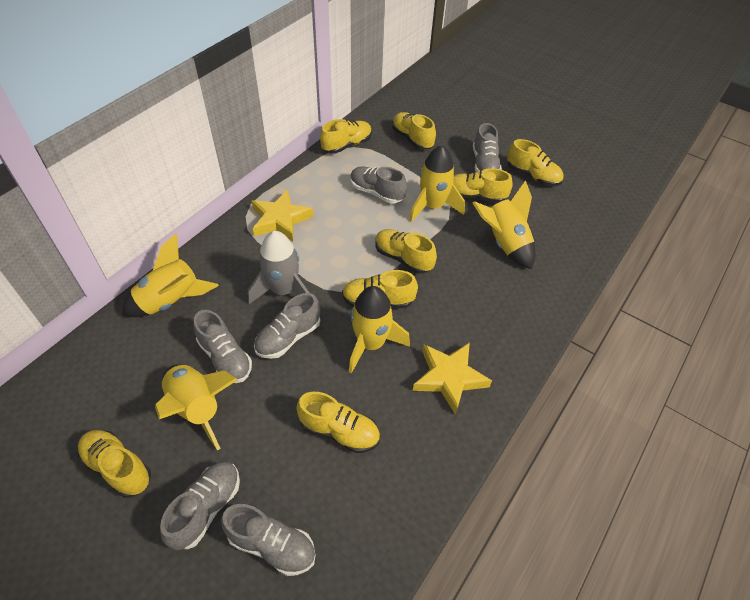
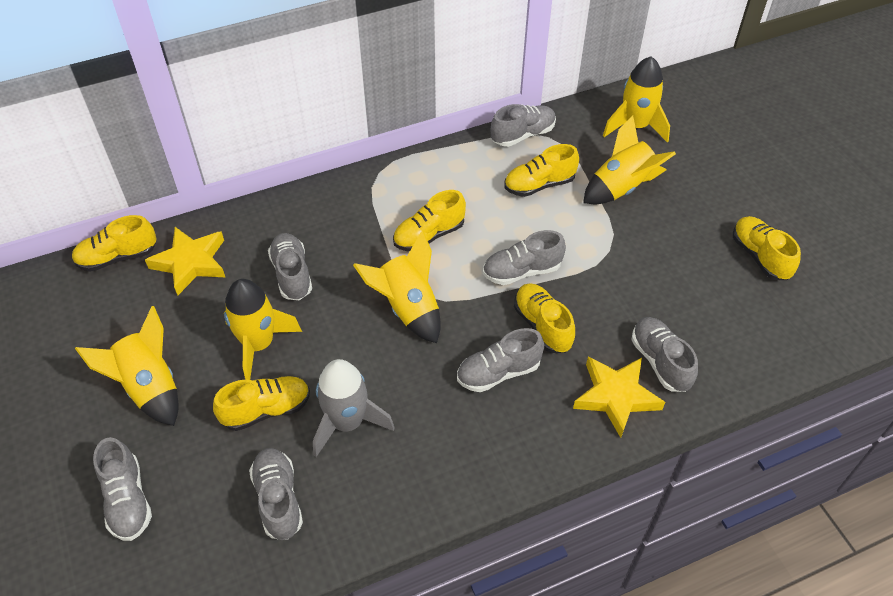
grey shoe: [160,461,240,550] [193,310,252,383] [221,504,316,576] [254,293,320,359] [350,167,407,204] [473,123,502,172] = 6 -> [93,437,152,541] [249,448,303,540] [268,233,312,300] [457,328,544,392] [483,230,566,285] [491,104,556,147] [632,317,698,392] = 7
yellow shoe: [78,430,151,498] [296,392,380,453] [320,119,372,154] [342,270,418,308] [375,229,437,274] [392,112,436,150] [453,168,513,203] [507,139,564,186] = 8 -> [72,215,156,272] [213,376,310,431] [393,190,466,252] [504,144,579,197] [514,283,575,353] [733,216,801,280] = 6

